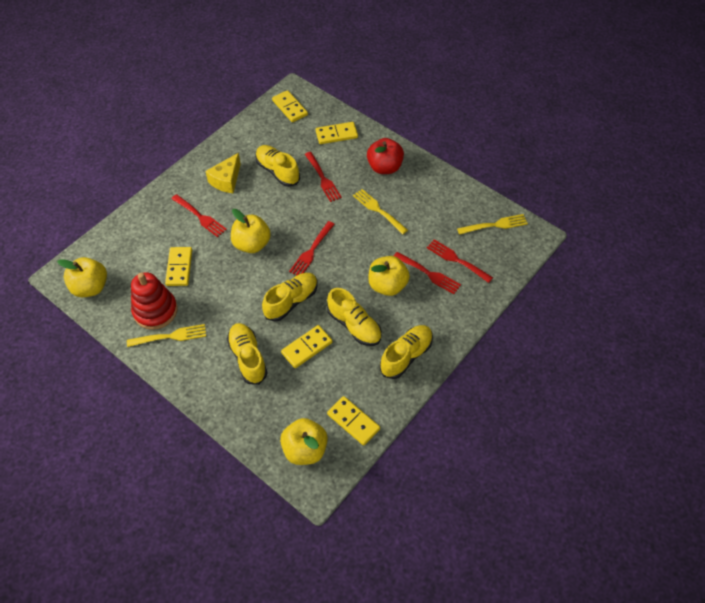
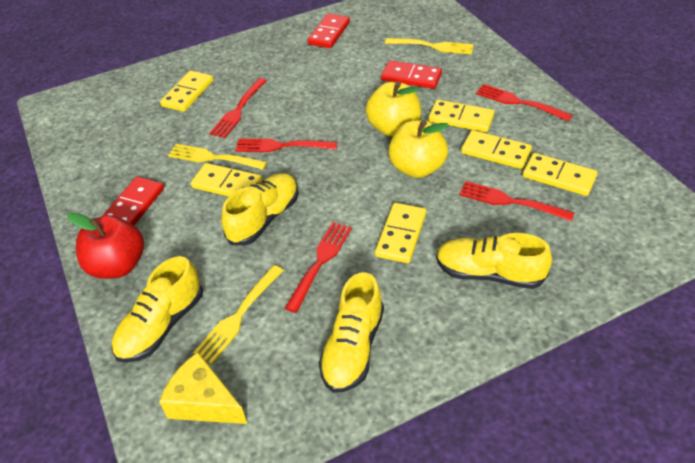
red domino: none = 0 -> [102,177,164,226] [308,13,350,48] [381,60,442,89] = 3
red stacking toy: [131,272,177,330] = 1 -> none = 0
yellow apple: [57,257,107,297] [231,209,271,253] [280,418,328,465] [368,256,410,296] = 4 -> [366,81,421,137] [388,120,449,178] = 2
yellow domino: [165,247,192,286] [272,90,308,122] [281,325,332,368] [316,122,358,144] [327,396,380,446] = 5 -> [160,71,213,112] [191,163,262,197] [375,203,426,263] [429,100,494,132] [461,130,532,169] [523,153,598,196] = 6
yellow shoe: [227,323,268,385] [255,145,300,187] [262,273,318,322] [327,288,382,346] [379,325,433,379] = 5 -> [112,256,203,363] [221,173,298,245] [319,272,384,393] [436,233,552,289] = 4

